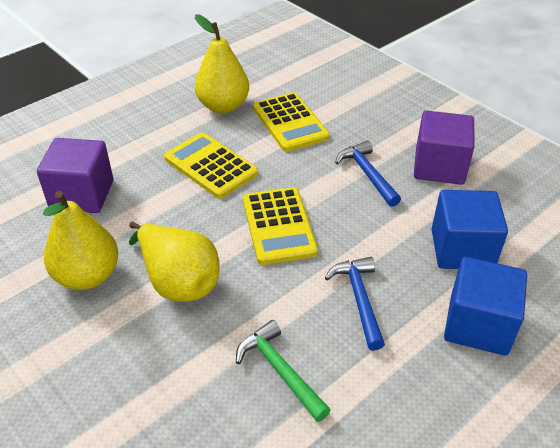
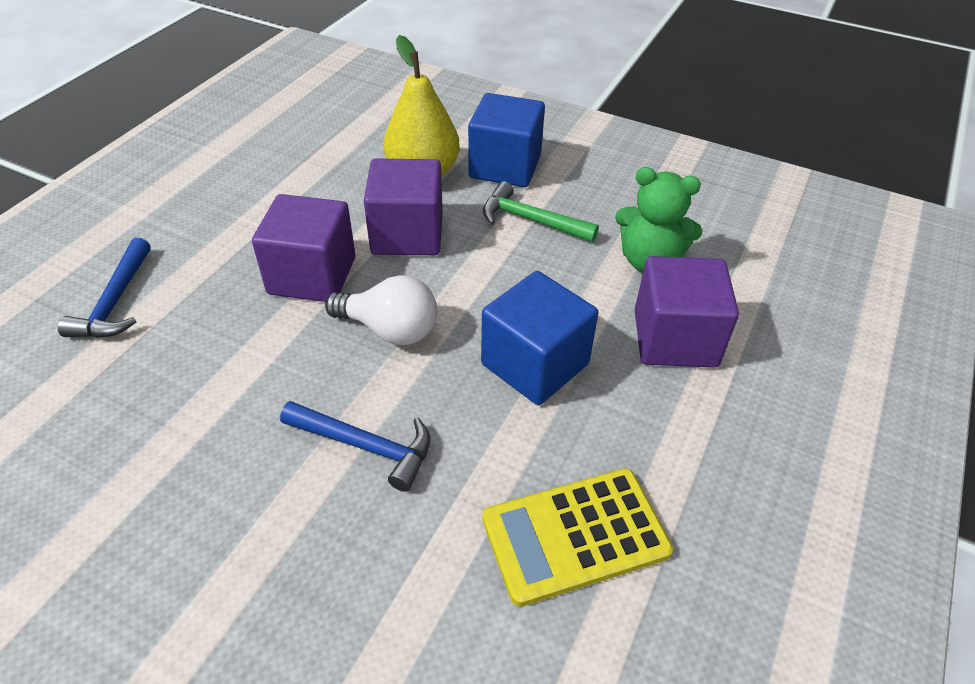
green teddy bear: none = 0 -> [615,167,703,273] = 1
purple cube: [37,138,113,213] [414,110,475,185] = 2 -> [252,194,355,302] [364,158,443,255] [635,256,739,368] = 3
white light bulb: none = 0 -> [325,275,437,345] = 1
yellow calculator: [164,132,258,199] [243,187,318,265] [253,92,330,152] = 3 -> [482,468,673,607] = 1
yellow pear: [43,191,118,290] [129,222,220,302] [195,14,249,113] = 3 -> [383,35,460,177] = 1

